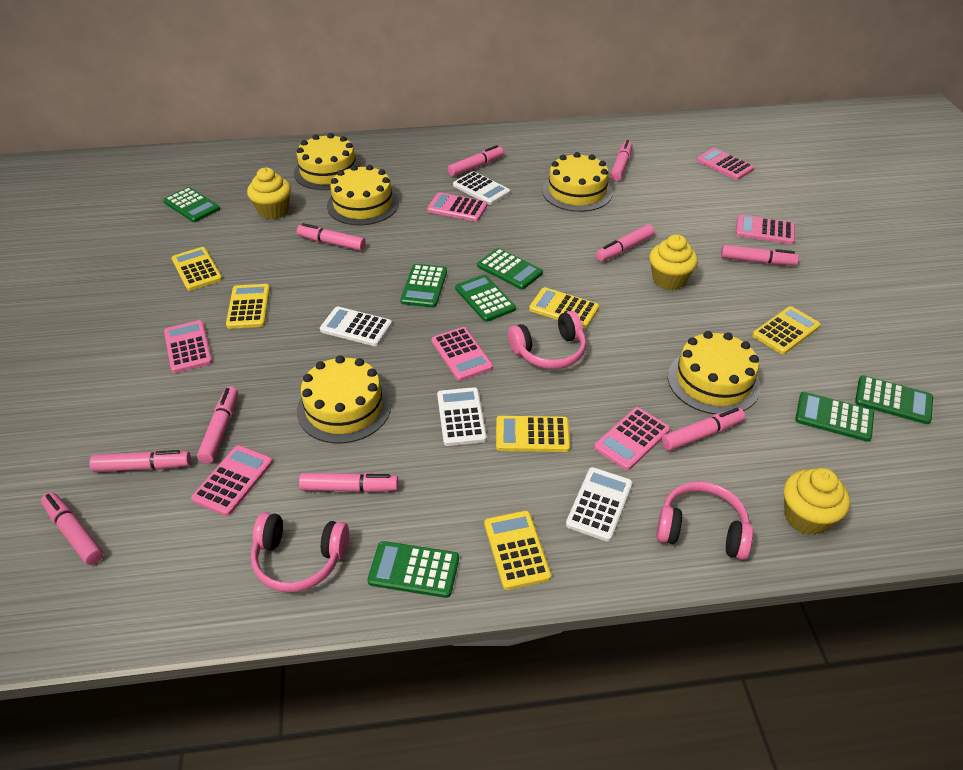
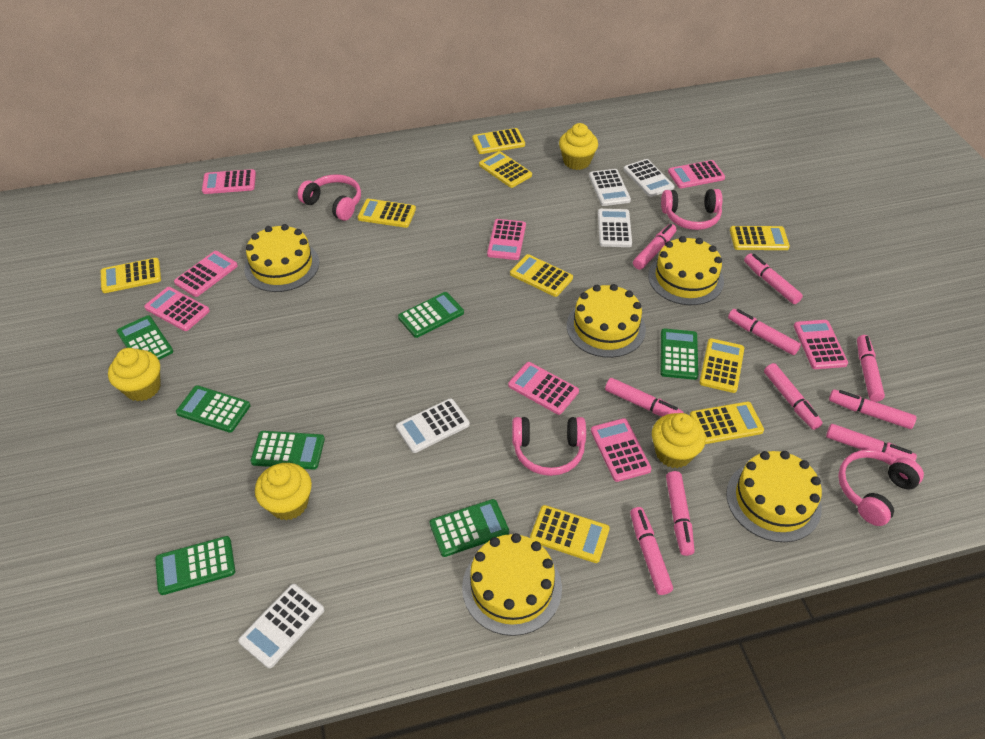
pink calculator: [164,320,212,373] [191,445,273,516] [427,192,487,221] [431,327,493,381] [594,407,670,470] [696,148,754,180] [736,215,795,244] = 7 -> [144,287,210,331] [174,251,238,297] [202,169,256,194] [487,219,526,260] [508,362,579,415] [591,418,652,482] [668,160,725,188] [794,320,848,369] = 8
pink headphones: [251,512,349,592] [508,311,586,369] [656,481,753,560] = 3 -> [298,174,361,221] [512,417,586,476] [661,189,722,230] [838,450,924,526] = 4
white calculator: [320,306,392,346] [437,387,487,446] [453,171,510,205] [566,467,633,542] = 4 -> [238,584,324,668] [396,398,470,453] [589,169,631,206] [598,209,632,247] [623,159,675,197] = 5
yellow calculator: [171,247,222,291] [226,284,270,329] [484,511,551,590] [496,416,570,452] [529,287,599,328] [752,306,821,354] = 6 -> [101,258,161,293] [358,199,416,228] [472,128,525,154] [479,151,532,188] [510,254,573,297] [530,505,610,563] [690,402,764,444] [699,338,744,393] [730,226,790,250] = 9
yellow cupcake: [247,168,291,219] [649,234,698,290] [784,468,850,535] = 3 -> [108,348,161,401] [255,463,312,520] [559,123,598,170] [652,413,706,468] = 4

